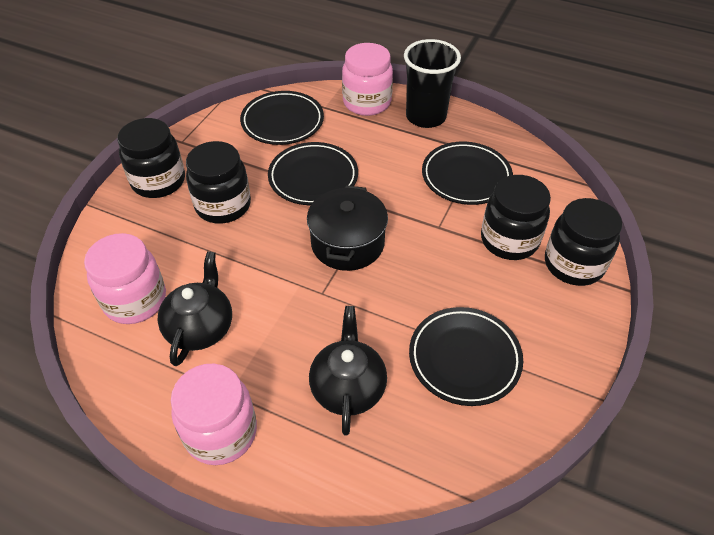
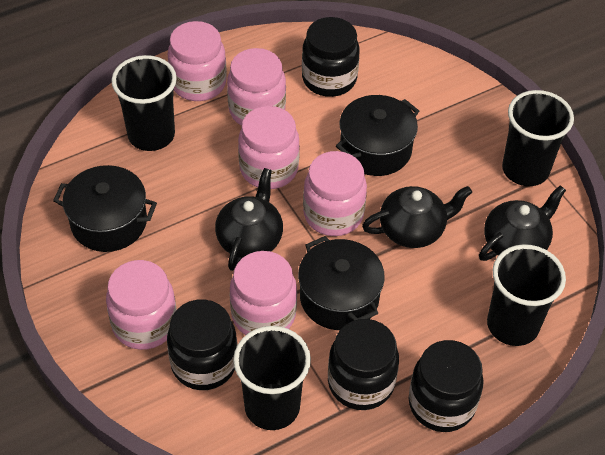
black cup: [404,39,461,128] = 1 -> [111,55,177,151] [233,326,311,430] [487,244,566,346] [502,90,574,186] = 4
black plate: [240,91,324,145] [268,142,358,205] [409,307,523,406] [422,142,513,205] = 4 -> none = 0
black pot: [307,185,388,271] = 1 -> [53,165,157,252] [298,236,385,330] [336,95,419,176] = 3
black teapot: [157,251,232,366] [309,306,387,436] = 2 -> [215,168,283,271] [362,186,472,248] [479,185,566,261] = 3
pink jar: [84,233,166,324] [171,364,257,465] [342,43,393,116] = 3 -> [106,260,177,350] [168,21,227,101] [227,48,286,126] [230,251,297,335] [238,106,300,189] [303,151,367,236] = 6

